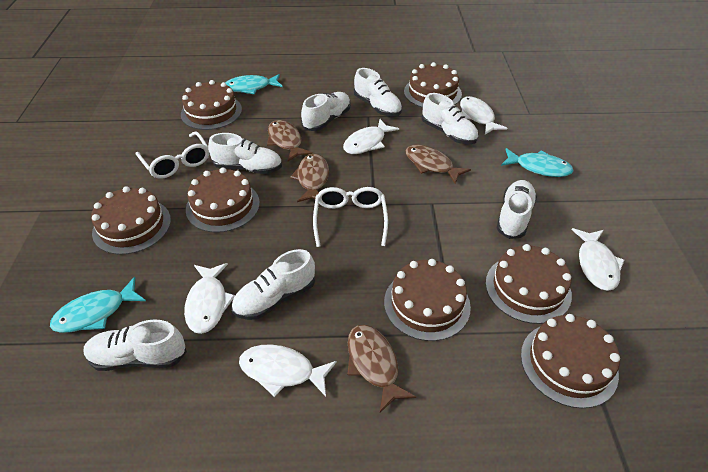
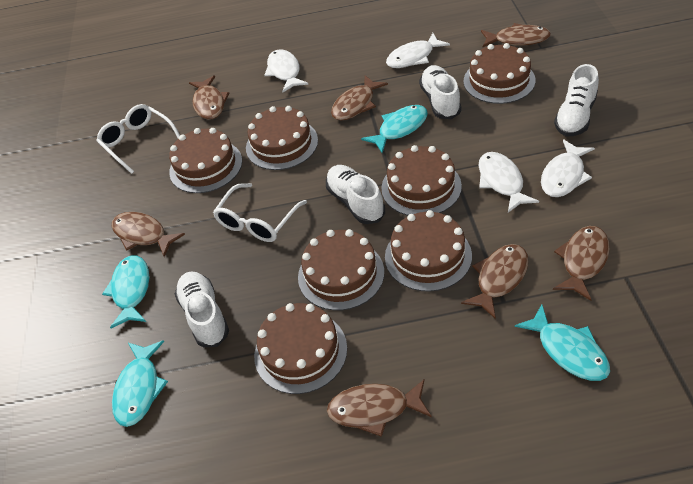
brown fish: [267,120,313,162] [290,154,329,202] [347,325,416,413] [405,145,471,184] = 4 -> [112,212,185,257] [189,75,229,120] [327,379,432,437] [331,75,388,121] [461,244,529,319] [481,23,551,47] [553,226,610,301] = 7
turquoise fish: [50,277,146,333] [225,74,283,94] [501,148,574,177] = 3 -> [102,255,149,328] [112,340,168,427] [361,105,428,153] [515,304,610,381] = 4
white fish: [184,263,235,334] [239,344,337,397] [343,119,399,154] [460,96,508,135] [571,228,624,291] = 5 -> [264,49,309,93] [386,33,450,68] [478,152,539,213] [541,139,595,197] = 4
white shoe: [84,319,187,371] [208,133,282,174] [232,249,315,320] [301,92,351,131] [354,68,402,117] [422,93,478,144] [497,180,537,239] = 7 -> [175,271,229,347] [326,165,385,224] [419,65,461,119] [554,64,599,136] = 4

